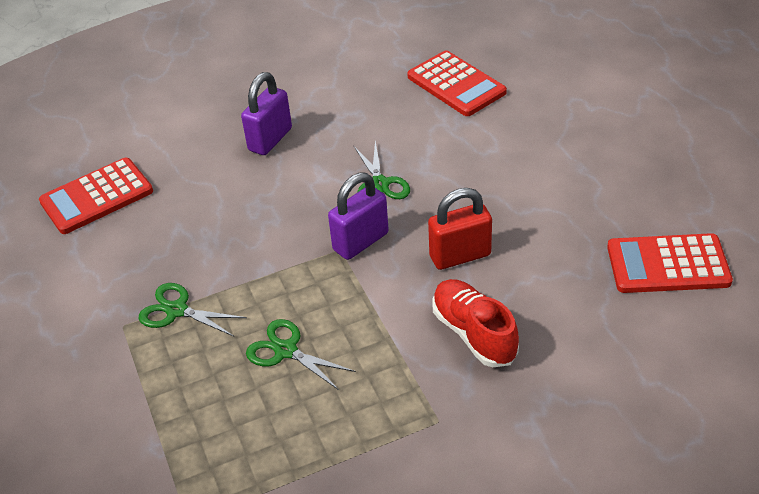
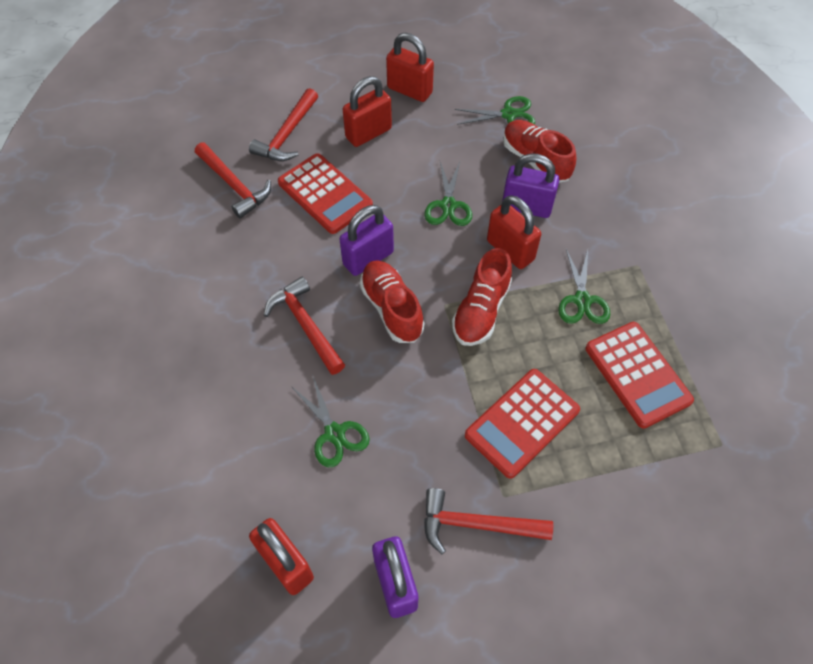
green scissors: [139,283,247,336] [246,319,356,390] [353,141,410,199] = 3 -> [291,374,369,467] [424,162,472,226] [455,96,535,125] [558,249,610,324] = 4
purple padlock: [241,72,292,155] [328,173,389,260] = 2 -> [339,205,394,276] [372,536,418,618] [502,153,559,218] = 3
red hammer: none = 0 -> [195,142,271,219] [249,88,318,161] [264,276,345,375] [424,488,553,554] = 4
red padlock: [428,188,492,270] = 1 -> [249,518,314,595] [343,76,392,147] [386,33,434,102] [487,195,541,269] = 4
red shoe: [432,279,519,367] = 1 -> [360,260,424,343] [452,248,512,346] [503,120,576,183] = 3

